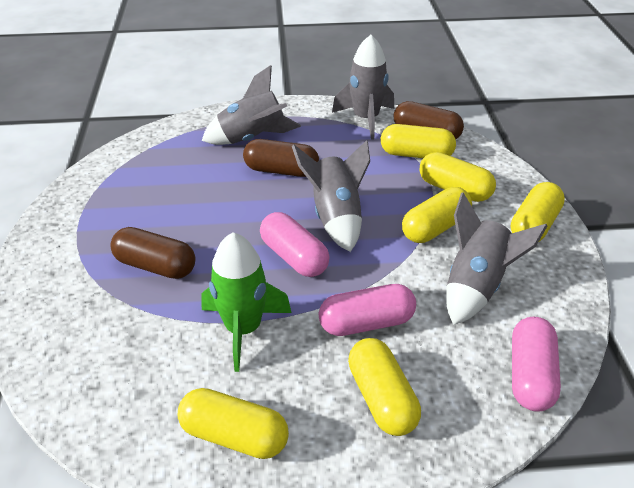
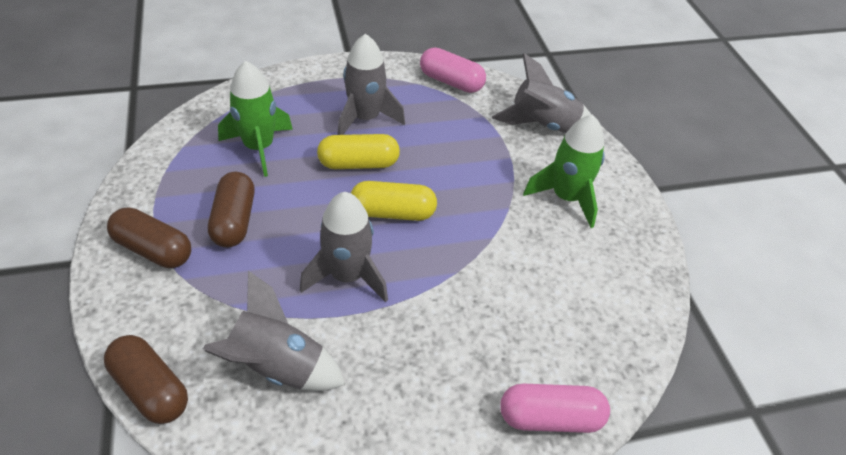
green rocket: [201,232,291,372] = 1 -> [218,61,293,177] [523,114,605,228] = 2
pink capsule: [260,212,330,277] [319,284,416,336] [512,317,561,412] = 3 -> [420,48,486,93] [500,384,610,433] = 2
yellow capsule: [178,388,289,459] [348,338,421,436] [381,124,456,158] [402,187,472,243] [420,152,496,202] [511,182,565,242] = 6 -> [317,134,400,169] [351,181,437,221] = 2

